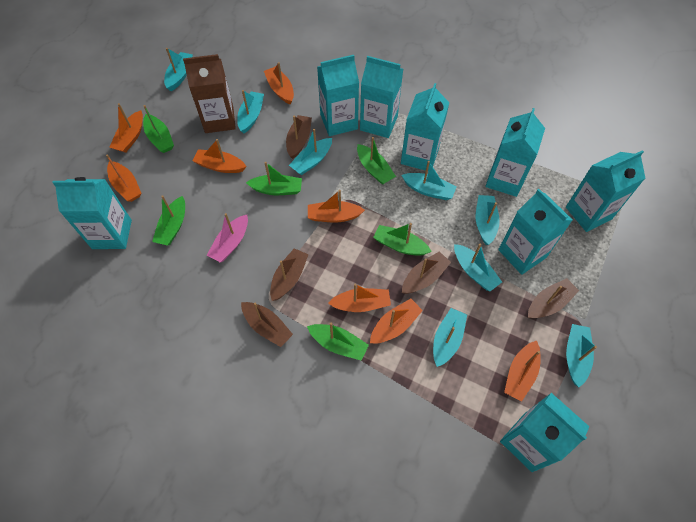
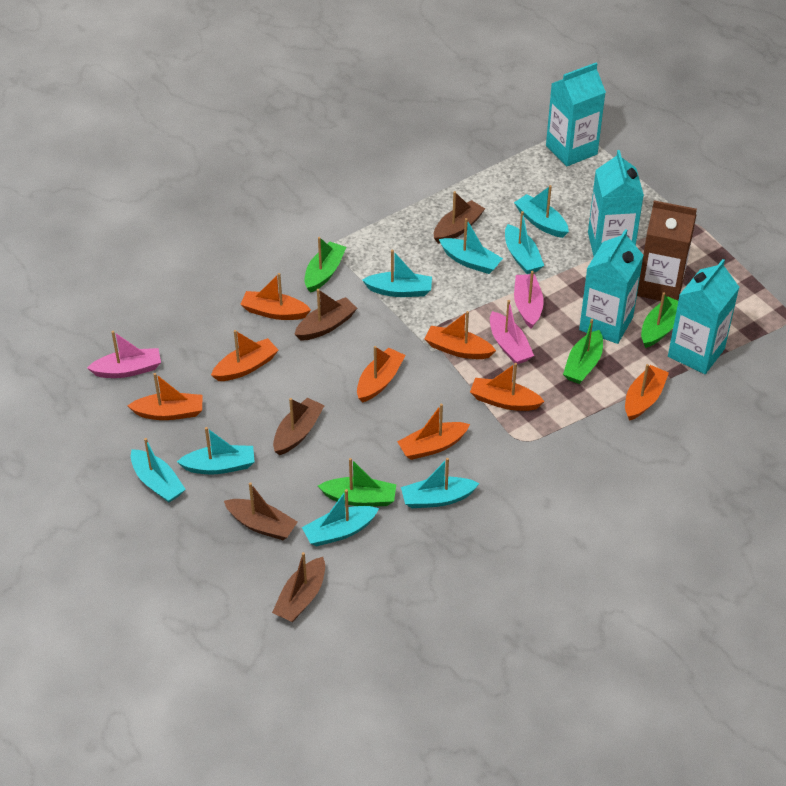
green boat: [143,105,174,153] [152,195,185,245] [246,162,302,195] [307,323,369,361] [357,137,396,185] [373,223,432,256] = 6 -> [305,237,346,293] [318,458,396,506] [563,319,603,384] [641,292,678,348] = 4
pink boat: [207,213,248,262] = 1 -> [87,331,161,378] [490,300,534,364] [514,271,544,329] = 3
turquoise carton: [52,177,132,249] [317,55,359,136] [360,56,403,138] [401,83,449,171] [485,108,545,197] [498,189,572,275] [500,393,589,472] [566,150,645,232] = 8 -> [546,63,606,166] [579,229,644,344] [588,150,644,256] [668,259,739,374] = 4

